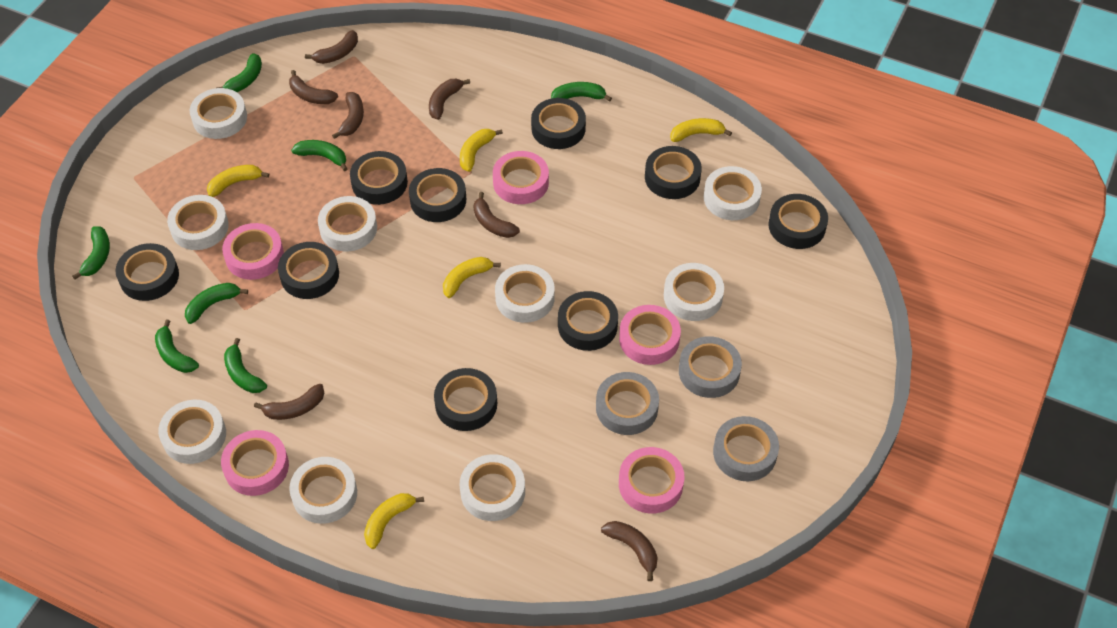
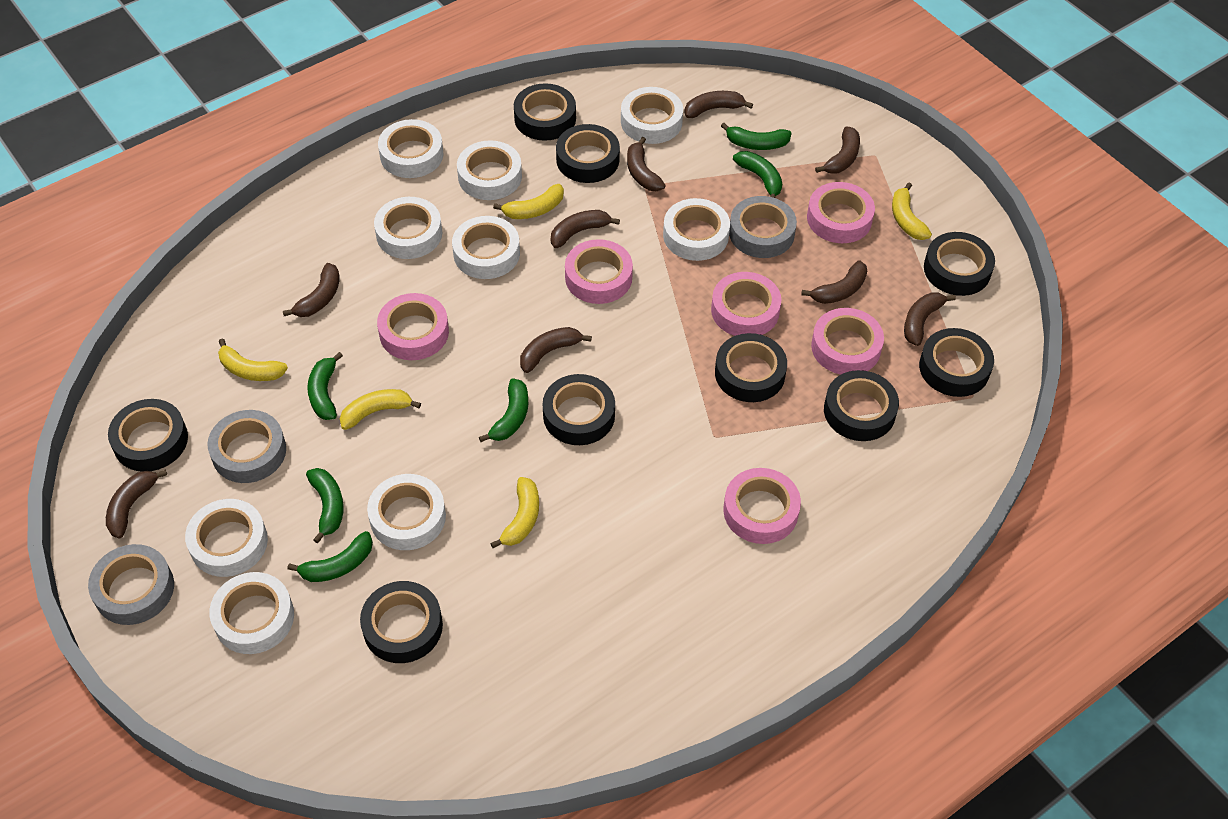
brown banana: [254,384,324,420] [289,70,338,104] [305,30,358,64] [332,92,364,139] [429,79,470,120] [474,192,520,238] [601,521,658,581] = 7 -> [106,469,167,538] [283,263,339,317] [520,327,592,373] [551,210,620,248] [627,137,666,191] [684,91,753,118] [801,260,867,304] [815,126,860,174] [904,292,956,346] = 9
green banana: [72,226,110,280] [155,319,199,373] [185,283,248,324] [216,53,262,92] [224,338,267,393] [291,140,347,171] [551,82,612,102] = 7 -> [287,531,373,582] [306,468,344,543] [307,352,343,420] [479,378,529,442] [721,123,791,150] [733,151,782,198] = 6
pink tape: [221,430,289,496] [222,223,284,280] [493,151,549,204] [619,305,681,365] [619,447,684,513] = 5 -> [377,293,449,360] [565,239,633,304] [711,272,781,336] [723,468,801,544] [807,182,875,243] [811,308,884,375] = 6

